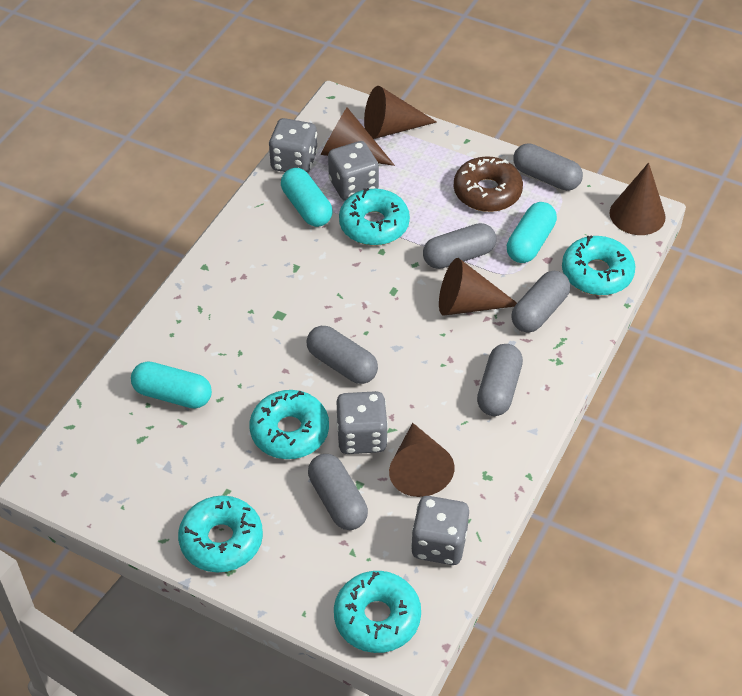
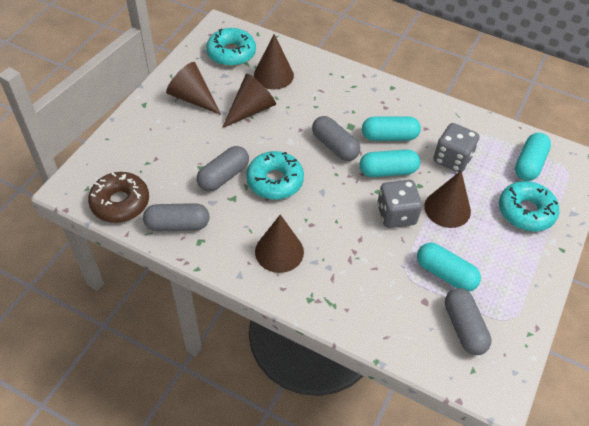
grey capsule: [306,326,378,384] [308,454,368,530] [423,223,496,269] [477,344,523,416] [511,271,570,333] [513,143,583,191] = 6 -> [143,203,210,231] [197,146,249,192] [312,116,360,161] [445,288,491,355] = 4
grey dice: [269,118,318,173] [328,141,379,201] [336,391,388,454] [411,496,469,565] = 4 -> [377,180,422,228] [434,123,479,172] = 2
turquoise capsule: [131,361,212,409] [281,168,332,227] [507,202,557,263] = 3 -> [359,149,420,177] [362,116,421,141] [417,243,481,291] [515,133,551,181] = 4
turquoise donut: [178,495,263,572] [250,390,329,459] [334,571,421,653] [339,188,410,246] [562,235,636,295] = 5 -> [206,28,256,66] [246,151,304,200] [499,181,559,232] = 3

